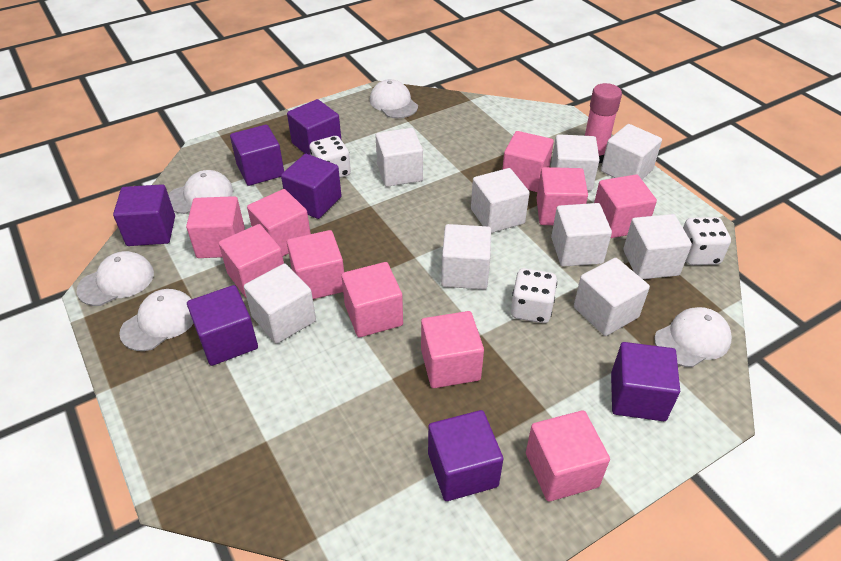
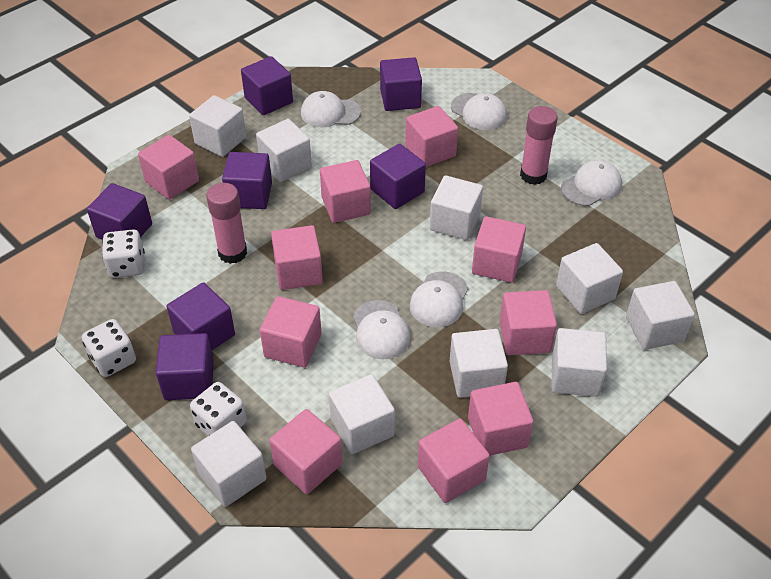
pink glue stick: [585,83,622,163] = 1 -> [206,183,247,264] [520,106,558,185] = 2

